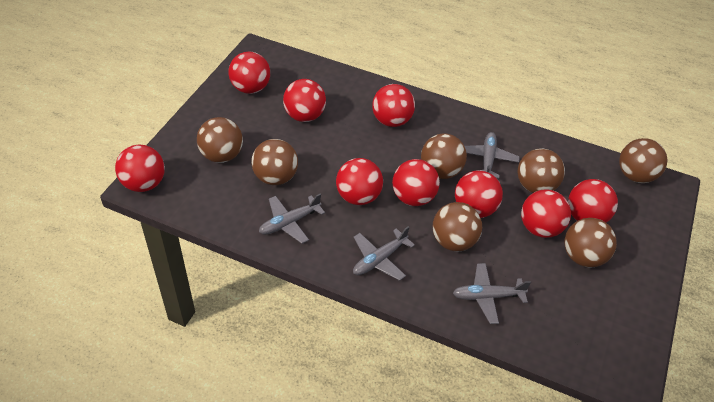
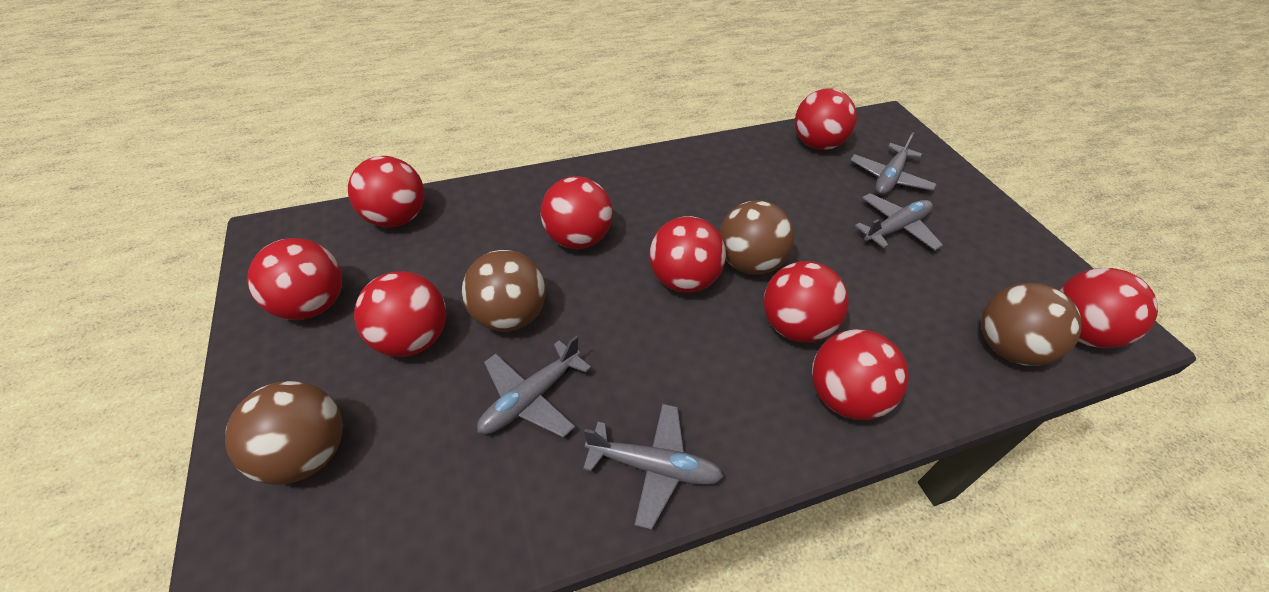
brown ball: [197,117,243,163] [251,139,298,185] [421,133,467,179] [433,202,482,252] [517,148,565,193] [564,218,617,267] [619,138,667,183] = 7 -> [225,381,343,485] [462,250,546,332] [720,200,795,275] [981,283,1082,366] = 4

